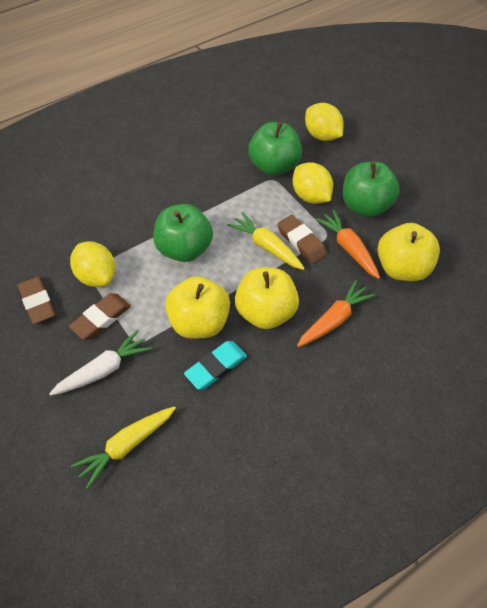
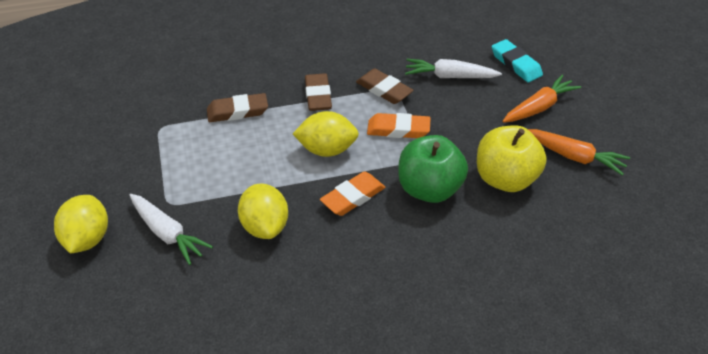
green apple: [153,204,213,262] [248,122,302,176] [343,162,400,217] = 3 -> [398,135,468,203] = 1
orange eraser: none = 0 -> [320,171,385,216] [367,113,431,138] = 2
white carrot: [49,330,152,396] = 1 -> [130,194,213,265] [405,59,502,78] = 2
yellow apple: [165,276,230,339] [235,267,299,329] [378,223,440,281] = 3 -> [477,125,547,192] = 1
yellow carrot: [71,406,176,489] [227,212,305,270] = 2 -> none = 0

